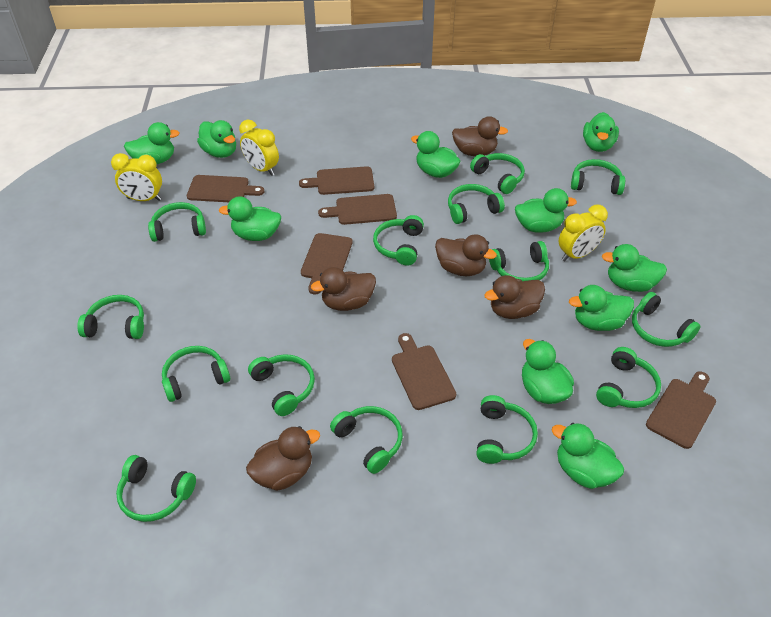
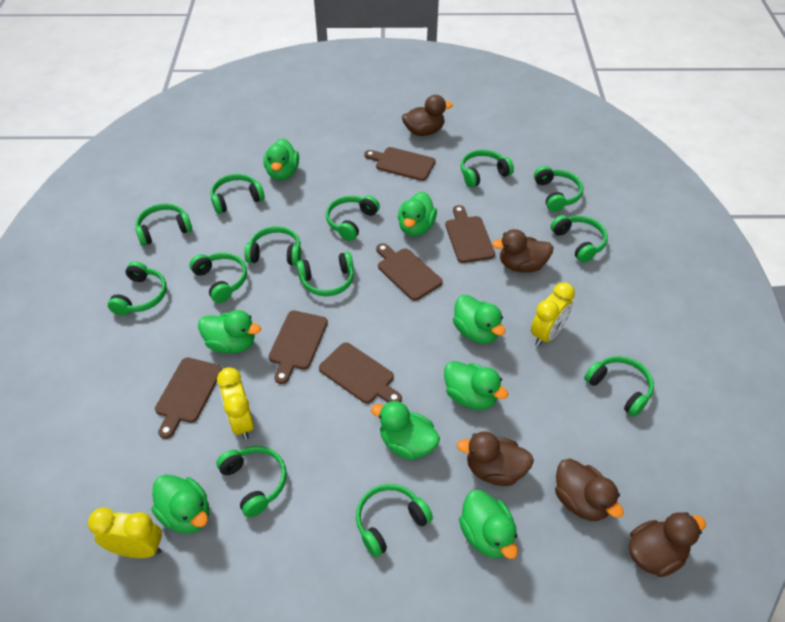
green duck: [124,122,179,164] [197,120,236,158] [219,196,281,241] [411,131,461,178] [515,188,577,233] [522,339,574,404] [552,423,624,489] [569,285,634,331] [583,112,619,152] [602,244,667,292] = 10 -> [151,474,209,534] [198,310,261,353] [263,138,299,180] [371,401,440,460] [398,192,437,236] [444,361,508,410] [453,295,505,344] [459,490,518,559] = 8
green headphones: [77,295,144,339] [116,455,196,522] [148,202,206,242] [162,346,230,402] [248,354,315,416] [330,406,403,474] [373,215,424,266] [448,184,505,224] [470,153,525,194] [476,395,538,464] [489,241,549,281] [571,159,625,195] [596,347,661,408] [632,292,700,347] = 14 -> [108,261,167,316] [135,203,192,246] [189,252,247,303] [210,174,265,214] [216,446,287,517] [244,226,301,266] [297,252,354,296] [326,195,380,241] [356,484,433,557] [461,150,514,188] [534,166,583,212] [551,215,608,263] [584,356,654,417] = 13

